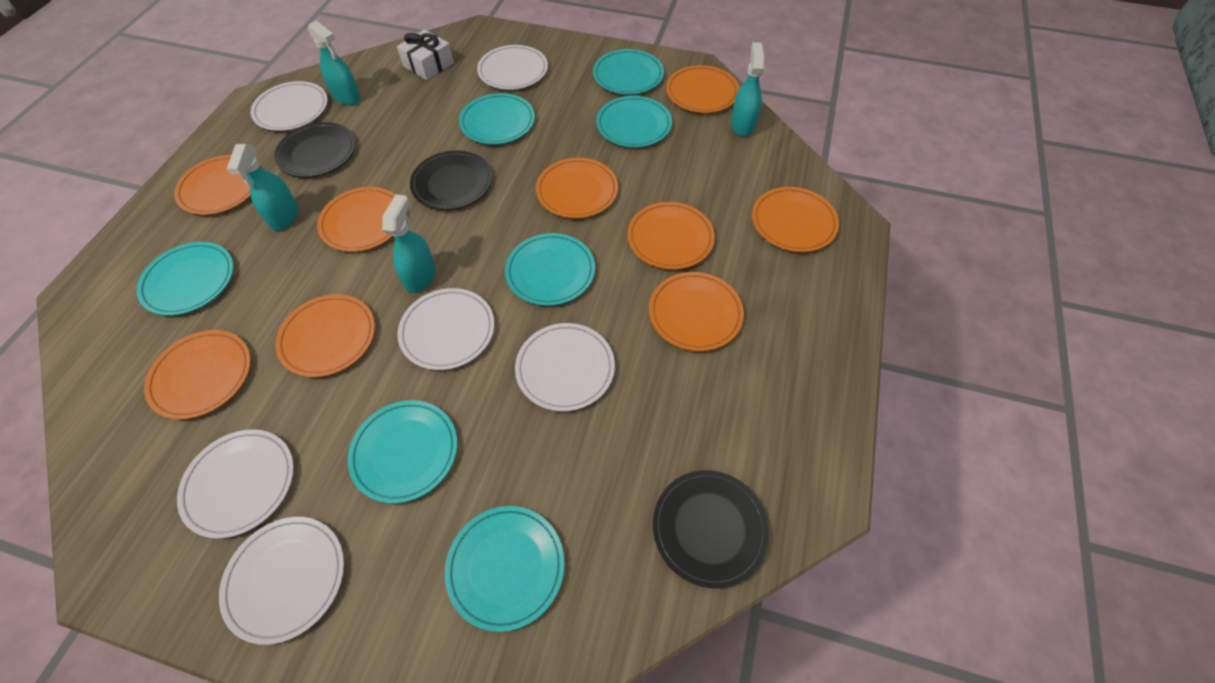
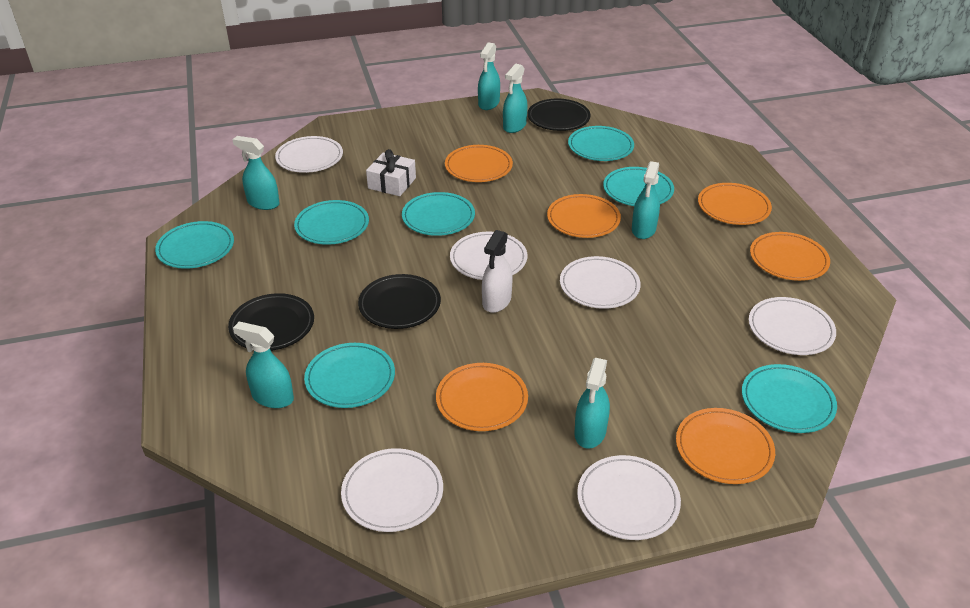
orange plate: [144,330,251,420] [174,155,251,215] [275,294,375,377] [317,187,395,252] [536,158,618,218] [627,202,715,270] [649,272,744,351] [666,65,739,113] [752,187,839,252] = 9 -> [436,363,528,431] [445,145,513,182] [547,194,621,238] [676,408,775,484] [698,183,772,225] [750,232,830,281] = 6
turquoise spray bottle: [227,144,298,231] [308,20,361,105] [382,194,436,293] [731,42,765,136] = 4 -> [232,136,280,210] [233,322,294,408] [478,42,500,110] [503,64,528,133] [575,358,610,449] [632,161,660,239] = 6
white spray bottle: none = 0 -> [482,230,512,313] = 1

